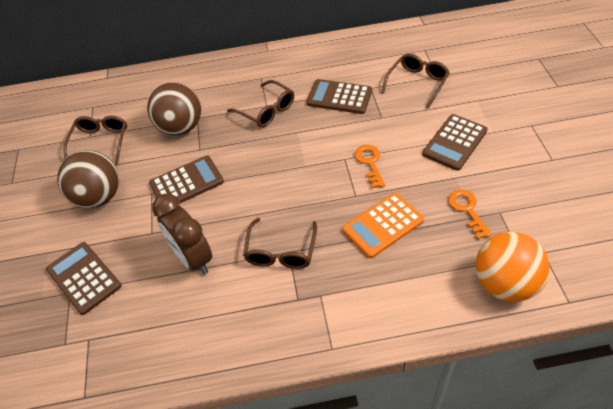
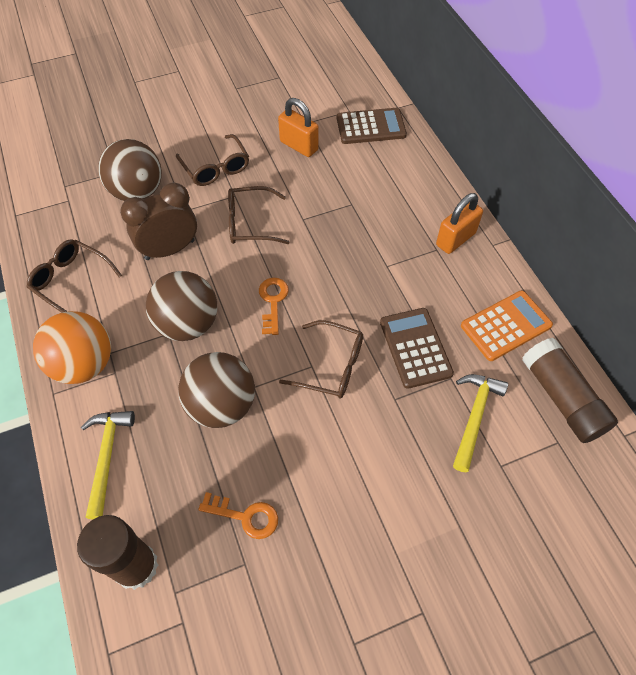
brown ball: [57,150,119,208] [147,82,201,136] = 2 -> [98,139,162,201] [146,271,217,341] [178,352,255,428] = 3
brown calculator: [46,242,121,315] [149,155,224,203] [306,79,372,114] [422,114,488,171] = 4 -> [337,108,407,144] [380,308,454,389] = 2
brown glue stick: none = 0 -> [77,515,158,590] [522,338,618,443] = 2
orange padlock: none = 0 -> [278,98,319,157] [436,193,483,254] = 2
yellow hammer: none = 0 -> [81,411,135,520] [453,374,508,472] = 2

